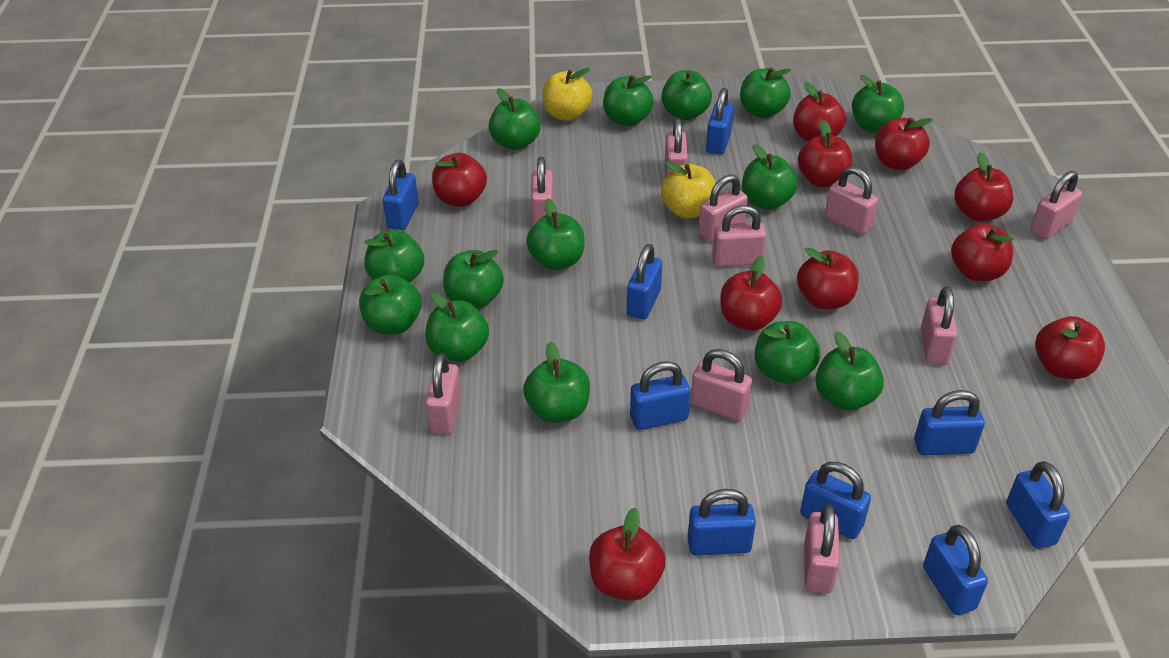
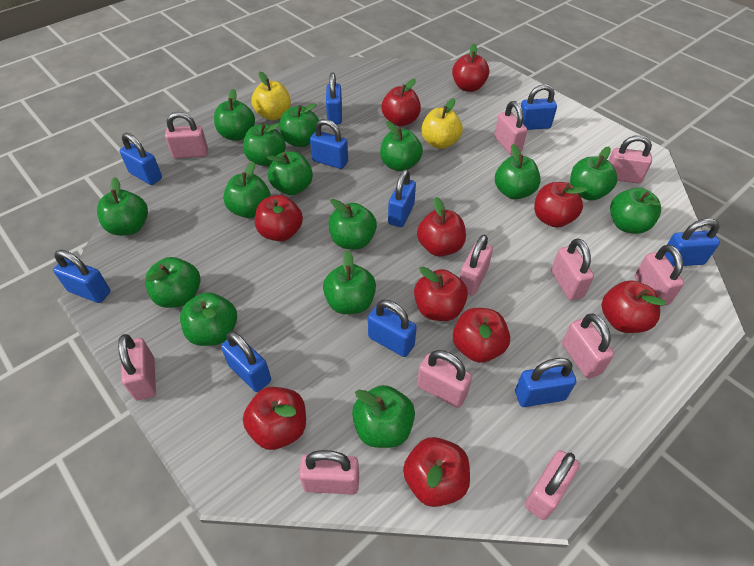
blue padlock: [383,160,419,230] [627,244,662,319] [630,361,691,430] [688,489,756,556] [706,88,734,155] [800,462,871,539] [914,390,985,455] [923,525,988,615] [1006,461,1070,549] = 9 -> [53,250,111,303] [120,133,162,185] [221,331,271,392] [310,119,348,169] [326,73,342,124] [368,300,417,357] [388,169,416,227] [515,358,576,407] [521,84,557,130] [665,218,720,267] = 10
green apple: [359,274,422,334] [364,230,424,283] [425,292,489,362] [443,250,504,309] [489,88,541,150] [523,342,590,423] [526,198,585,270] [603,75,654,126] [661,70,712,120] [740,67,791,118] [742,144,798,210] [755,321,820,384] [815,331,884,411] [852,75,904,133] = 14 -> [97,177,148,236] [145,257,200,308] [180,292,237,346] [214,89,255,140] [223,162,271,218] [243,123,286,166] [267,151,313,195] [280,103,319,147] [323,250,376,314] [329,199,377,250] [352,385,415,448] [380,121,423,172] [495,144,541,199] [570,146,618,200] [610,188,661,234] = 15
pink padlock: [425,353,462,434] [531,157,553,225] [665,118,688,177] [691,349,752,421] [699,174,748,242] [712,205,766,267] [804,504,840,594] [825,166,878,235] [921,287,957,365] [1031,171,1082,239] = 10 -> [118,334,156,401] [165,112,208,159] [299,450,359,495] [417,350,472,408] [460,235,493,296] [494,101,527,155] [525,450,580,520] [551,238,594,300] [562,314,614,379] [609,135,652,184] [635,245,684,306] = 11

